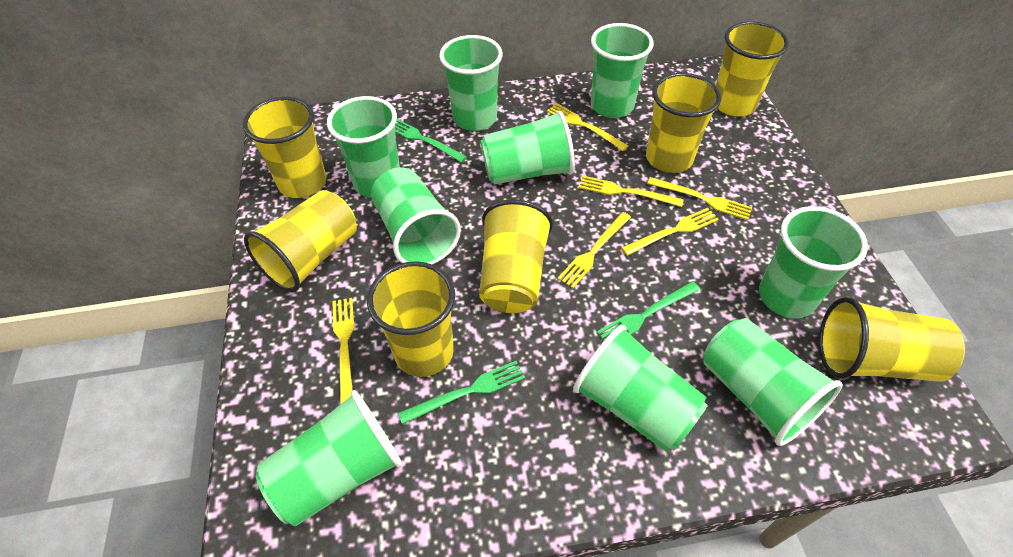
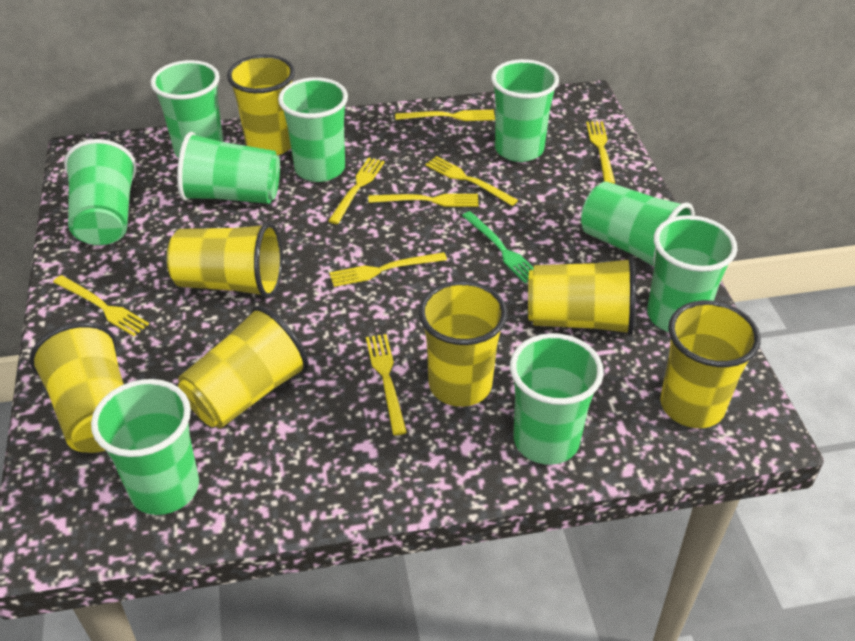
green fork: [395,119,467,163] [398,361,525,425] [597,281,700,340] = 3 -> [462,211,533,283] = 1
yellow fork: [332,298,354,404] [547,103,628,151] [557,212,631,288] [579,176,684,207] [621,208,719,256] [647,177,752,220] = 6 -> [53,275,149,336] [328,157,385,224] [329,252,447,287] [366,334,407,435] [368,194,478,207] [395,110,495,121] [425,156,518,206] [586,121,615,184] = 8

